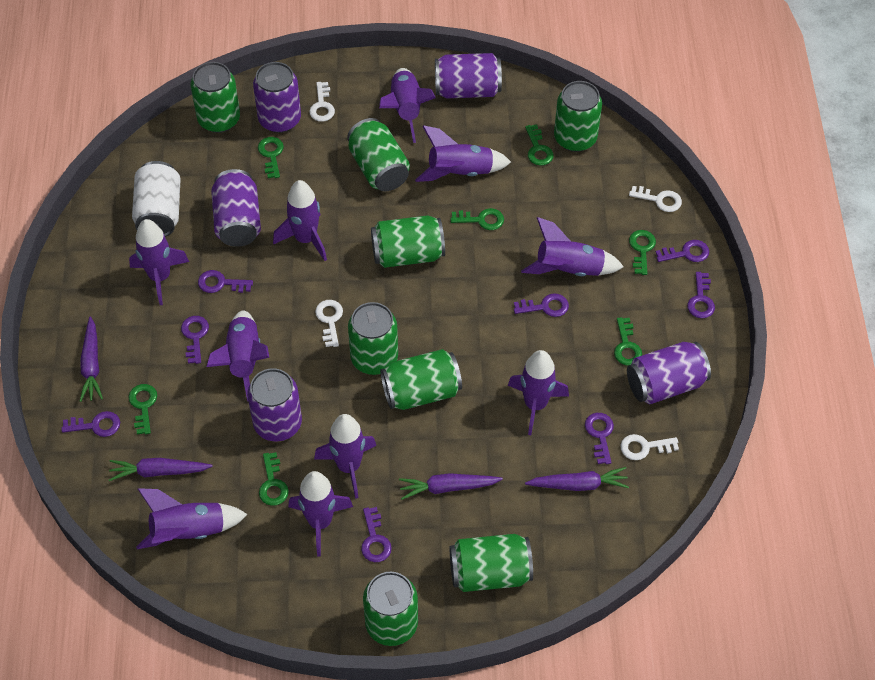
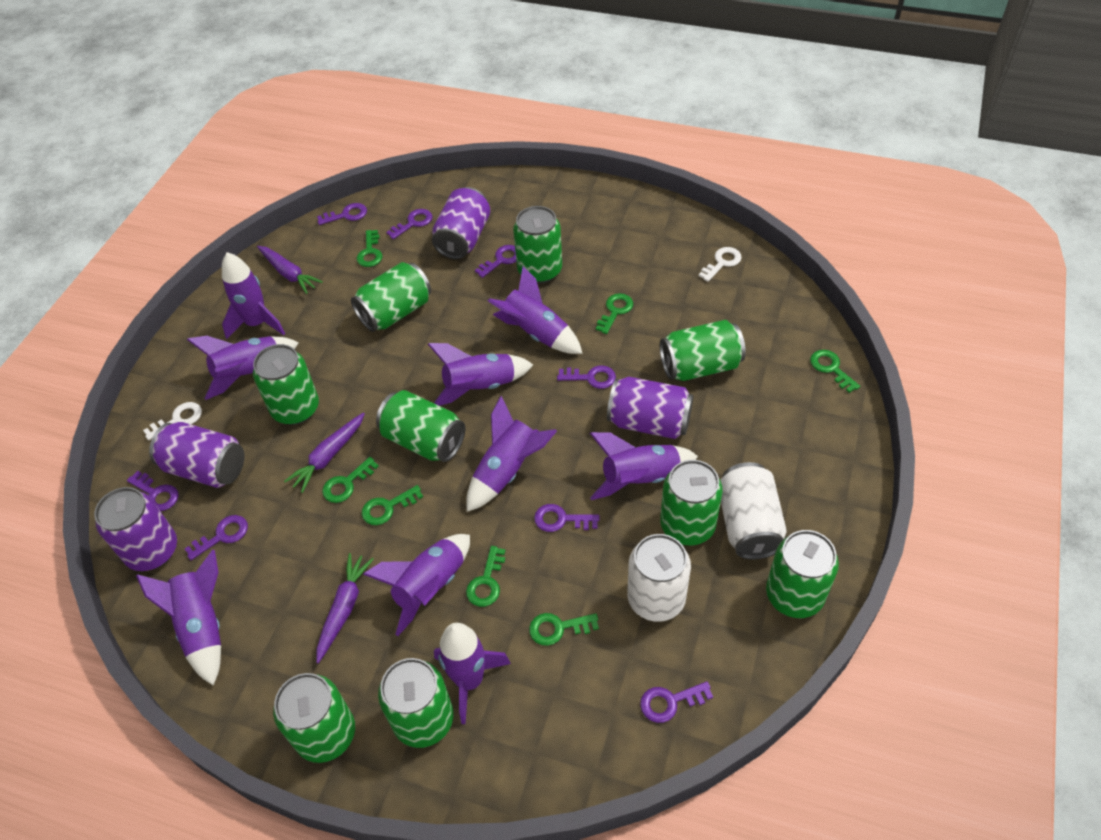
green can: [191,62,240,133] [347,118,410,191] [348,302,398,375] [363,572,418,646] [371,215,445,268] [380,349,462,410] [450,534,533,592] [554,81,602,152] = 8 -> [253,344,319,425] [273,673,355,763] [351,262,431,332] [376,390,465,462] [378,658,454,748] [513,206,562,283] [660,320,746,381] [660,460,723,545] [766,530,839,618] = 9
purple can: [211,169,261,247] [247,368,302,442] [253,62,301,133] [435,53,502,98] [627,342,711,404] = 5 -> [94,487,177,571] [149,422,245,488] [432,187,490,259] [607,377,694,439] = 4
purple carrot: [80,316,103,402] [109,458,213,481] [399,473,503,500] [525,467,629,491] = 4 -> [257,246,323,294] [284,412,365,493] [316,553,374,663] = 3
purple rocket: [129,219,189,305] [136,488,248,549] [206,310,269,401] [273,180,327,261] [288,471,353,556] [314,414,376,499] [379,68,436,143] [415,125,511,182] [508,350,569,435] [521,217,624,276] = 10 -> [136,550,221,685] [187,336,299,400] [222,252,285,339] [363,534,470,636] [428,343,533,406] [434,623,511,724] [466,396,557,512] [488,266,583,354] [590,432,698,500] = 9
white can: [132,161,180,237] = 1 -> [627,534,691,622] [720,462,787,559] = 2
white key: [309,82,335,122] [315,300,343,347] [620,434,679,460] [629,186,682,212] = 4 -> [143,402,202,440] [699,247,742,282] = 2

